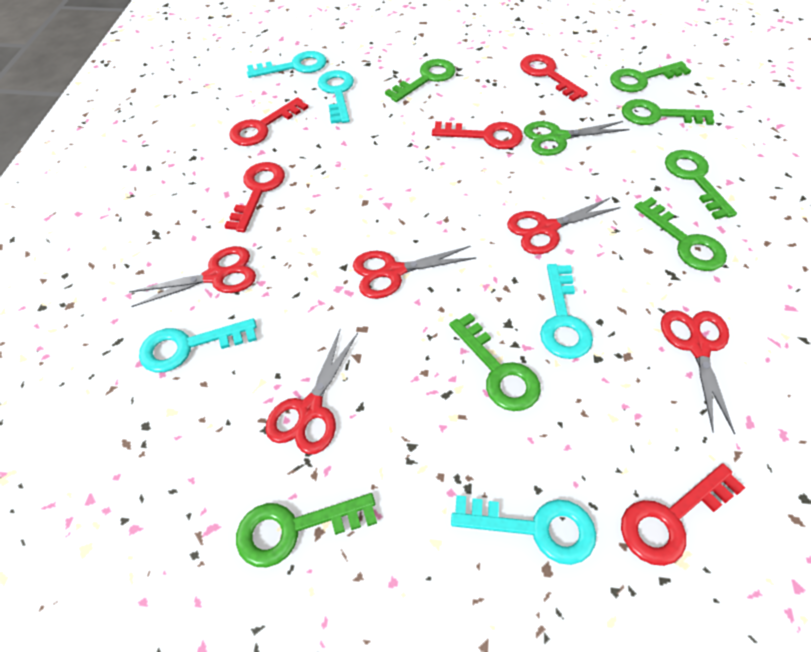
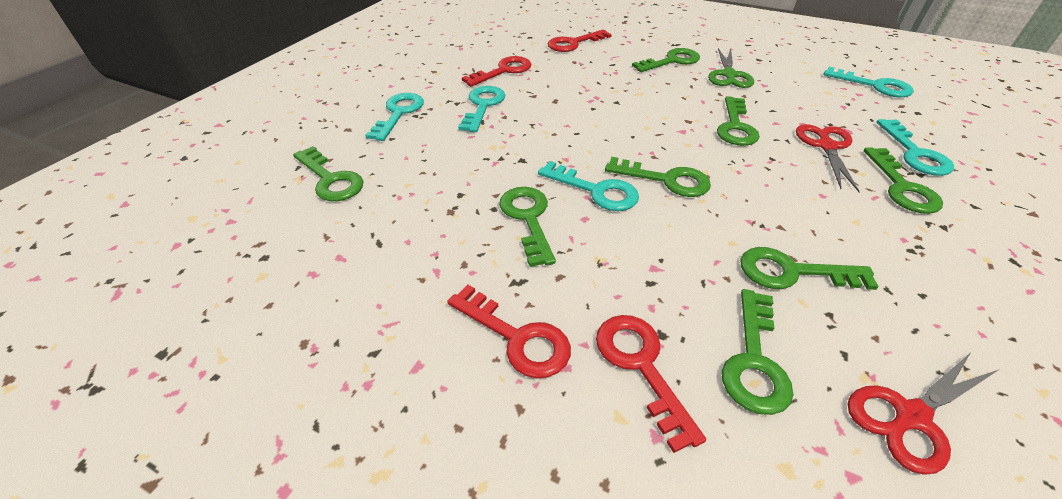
green key: [236,493,377,567] [385,59,455,102] [449,313,541,411] [610,61,691,92] [622,99,714,125] [634,197,727,271] [665,150,737,219] = 7 -> [293,146,364,201] [499,187,556,267] [605,157,711,197] [632,48,700,72] [717,96,760,146] [722,289,793,415] [740,247,879,290] [864,147,943,214] = 8
red key: [225,162,285,232] [229,97,309,146] [432,121,523,149] [520,54,588,101] [621,464,745,566] = 5 -> [447,284,571,378] [462,56,531,87] [548,29,612,52] [596,315,706,453] = 4
red scissors: [129,246,256,307] [265,330,358,454] [353,246,476,299] [507,197,621,254] [661,310,735,435] = 5 -> [796,124,860,192] [848,352,998,475] = 2

